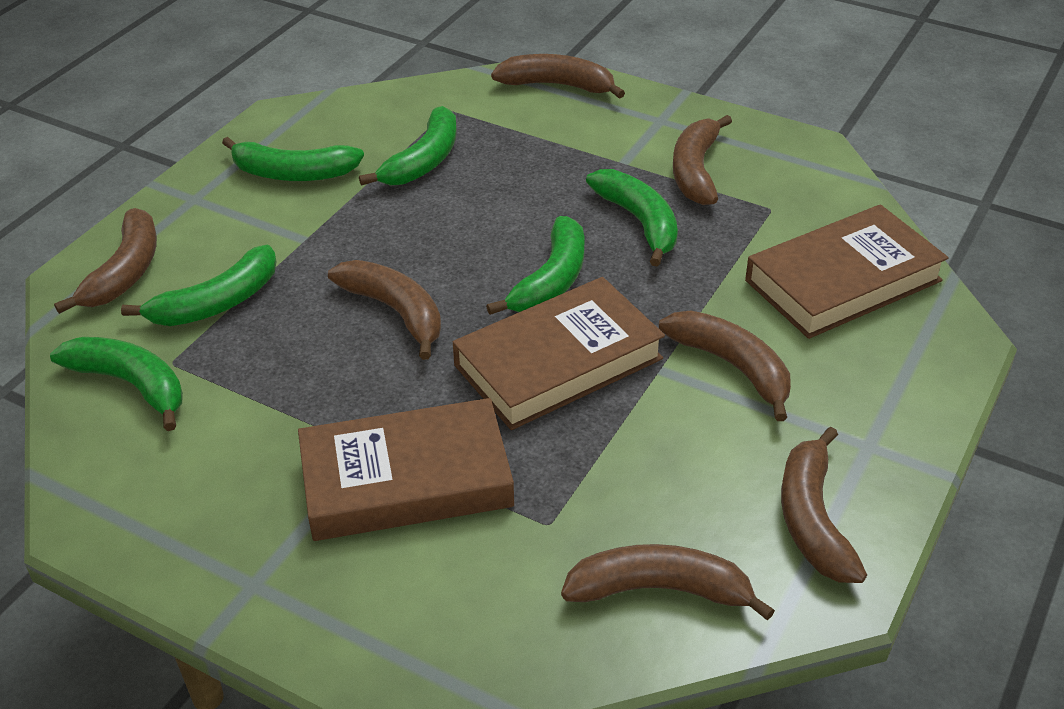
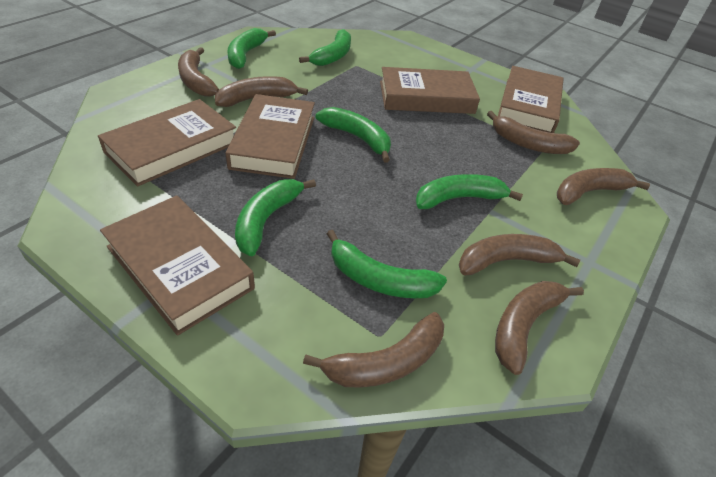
brown book: [298,398,514,541] [453,277,665,430] [745,204,948,339] = 3 -> [98,99,236,186] [100,195,255,336] [225,94,315,179] [380,67,480,114] [498,66,564,133] = 5

